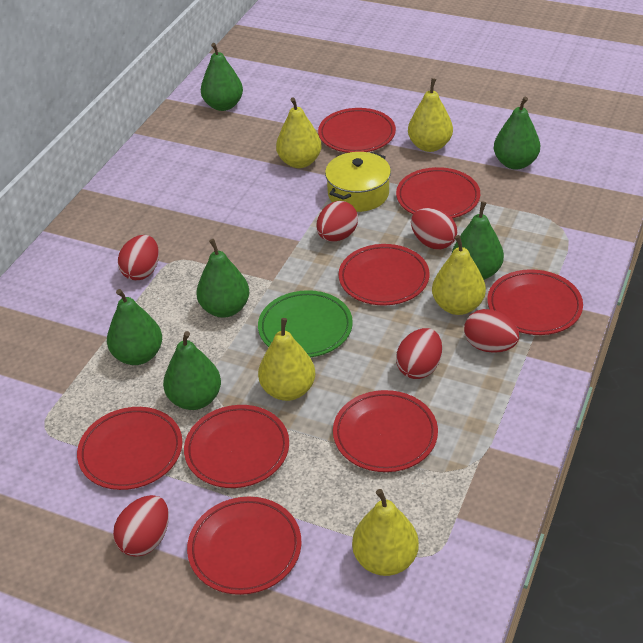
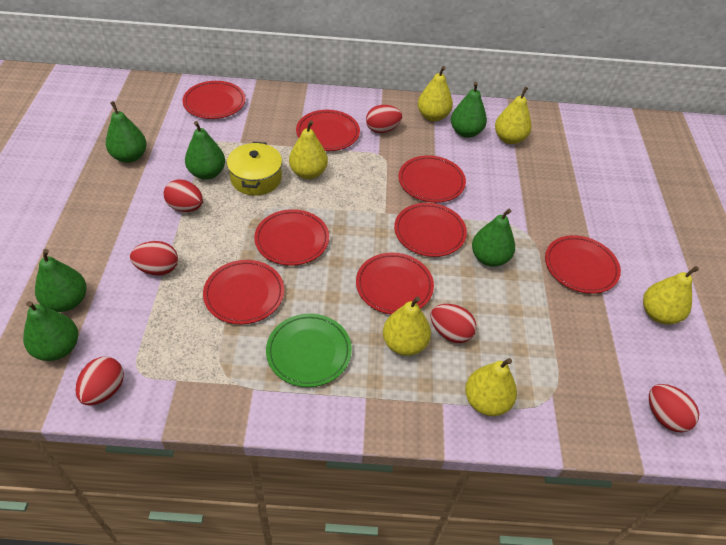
yellow pear: [258,318,315,401] [276,97,321,168] [352,489,419,576] [408,78,453,152] [432,235,486,315] = 5 -> [289,120,328,179] [383,297,431,356] [418,66,453,121] [465,358,517,416] [495,86,531,144] [643,266,699,324] = 6

